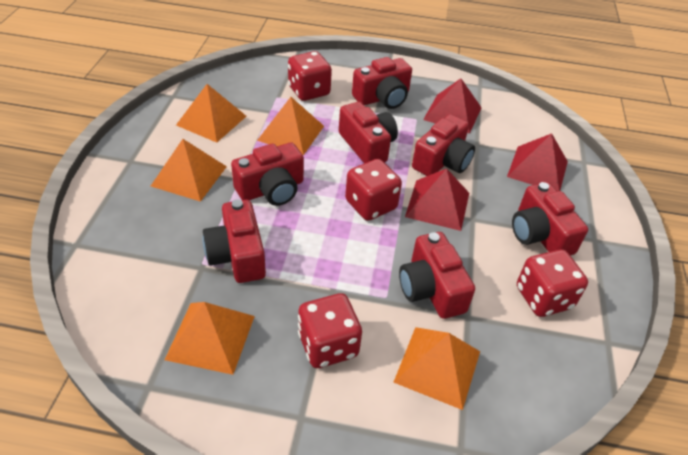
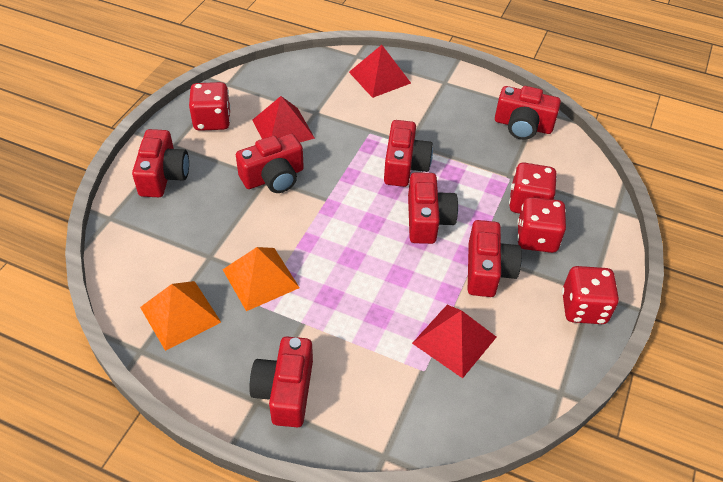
orange pyramid: [151,139,227,202] [165,302,255,375] [176,84,246,143] [257,97,324,155] [393,327,480,410] = 5 -> [140,281,221,351] [222,247,300,311] = 2

